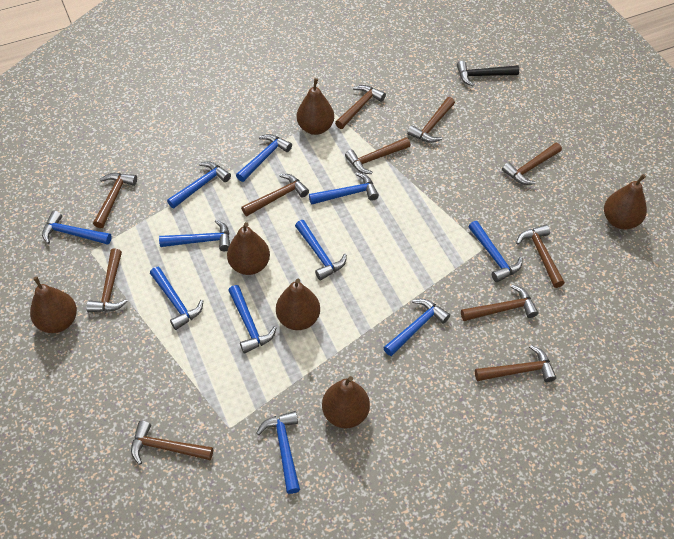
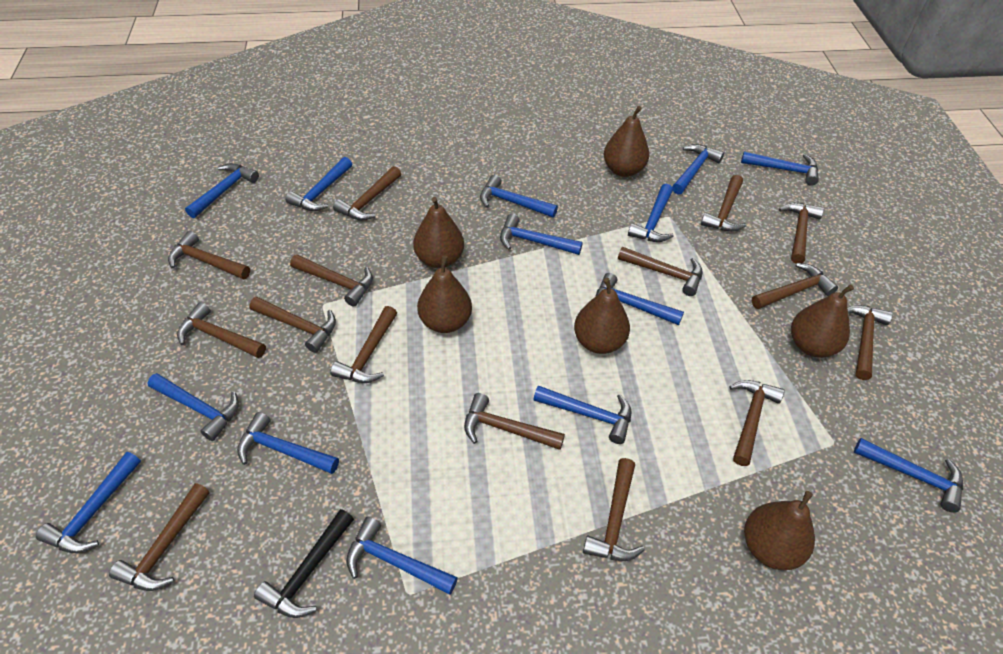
blue hammer: [42,211,112,245] [150,267,203,330] [159,220,230,251] [167,162,231,208] [228,285,276,354] [236,134,292,182] [256,411,300,494] [295,220,347,280] [309,172,379,205] [383,299,450,356] [468,221,522,282] = 11 -> [36,452,141,553] [147,373,239,441] [185,163,259,218] [237,412,339,474] [285,157,352,211] [346,517,458,595] [480,175,558,218] [500,214,583,255] [533,385,631,444] [595,273,684,325] [628,184,674,242] [672,144,724,194] [741,151,819,186] [854,438,963,513] = 14
brown hammer: [86,248,128,312] [93,173,137,228] [131,421,213,465] [241,174,309,216] [335,85,386,129] [345,137,411,174] [407,97,455,143] [461,285,538,321] [475,345,557,382] [502,143,562,185] [516,225,565,288] = 11 -> [109,483,210,591] [168,231,250,279] [177,302,266,358] [249,297,336,353] [290,254,373,306] [330,306,397,383] [333,166,401,221] [464,393,565,450] [583,458,645,561] [618,247,703,296] [701,175,746,232] [729,380,785,466] [752,263,838,309] [779,203,824,263] [847,305,893,380] = 15

